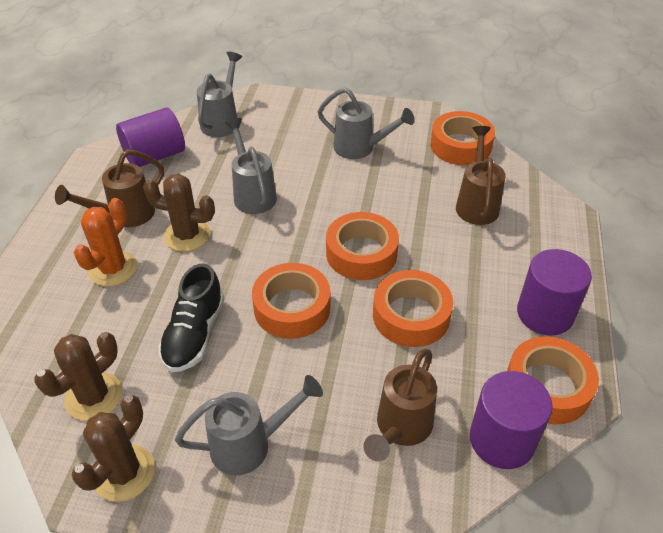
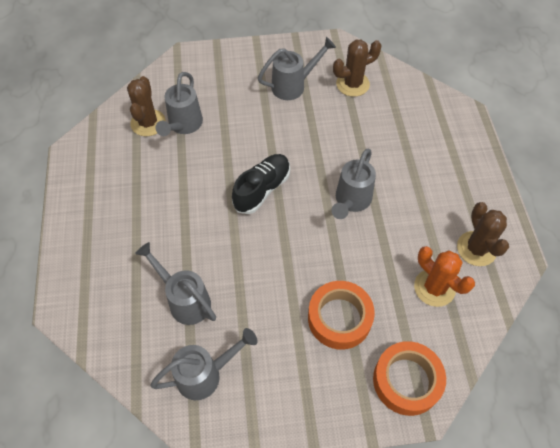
brown watering can: [55,150,164,227] [363,349,437,461] [456,126,505,225] = 3 -> none = 0
grey watering can: [175,375,323,475] [197,52,242,137] [225,118,277,214] [317,87,415,159] = 4 -> [135,242,216,325] [150,328,258,400] [156,72,203,136] [258,37,336,100] [331,149,376,219] = 5
orange tape: [252,263,330,339] [326,212,399,280] [373,270,453,347] [430,111,495,165] [507,336,599,424] = 5 -> [308,281,375,350] [373,341,446,416] = 2
purple cylinder: [116,107,185,167] [470,371,553,469] [517,249,592,335] = 3 -> none = 0

